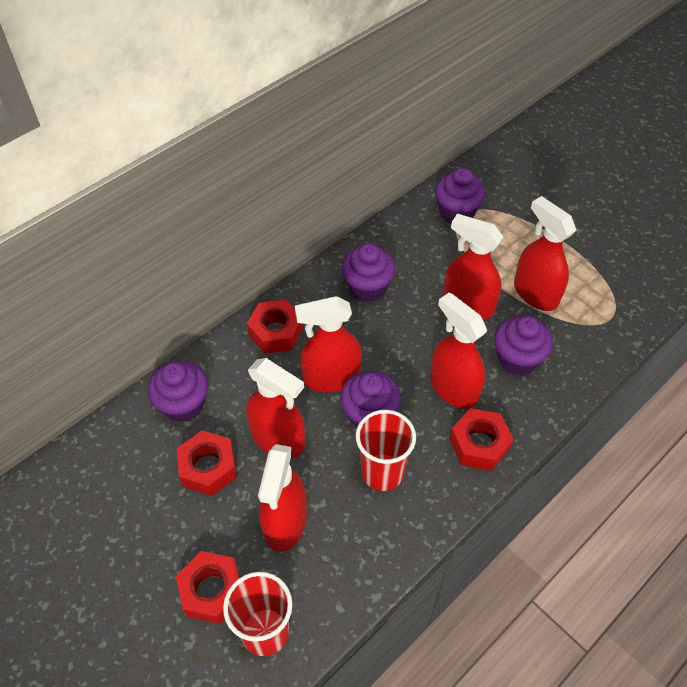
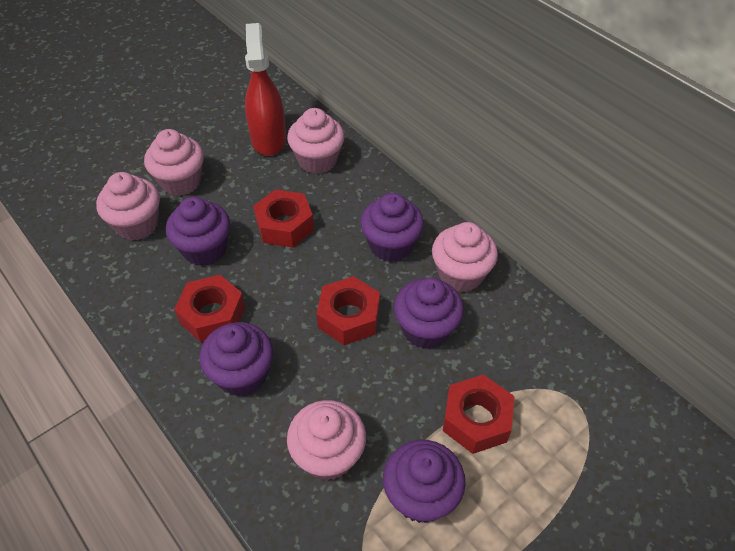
pink cupcake: none = 0 -> [96,172,160,241] [144,129,204,196] [287,108,345,174] [287,400,366,481] [432,222,498,292] = 5
red cup: [223,572,292,656] [356,410,416,491] = 2 -> none = 0
red spray bottle: [246,358,305,458] [258,444,307,552] [295,296,362,392] [430,292,487,409] [443,213,503,319] [514,196,576,311] = 6 -> [245,23,286,156] = 1

